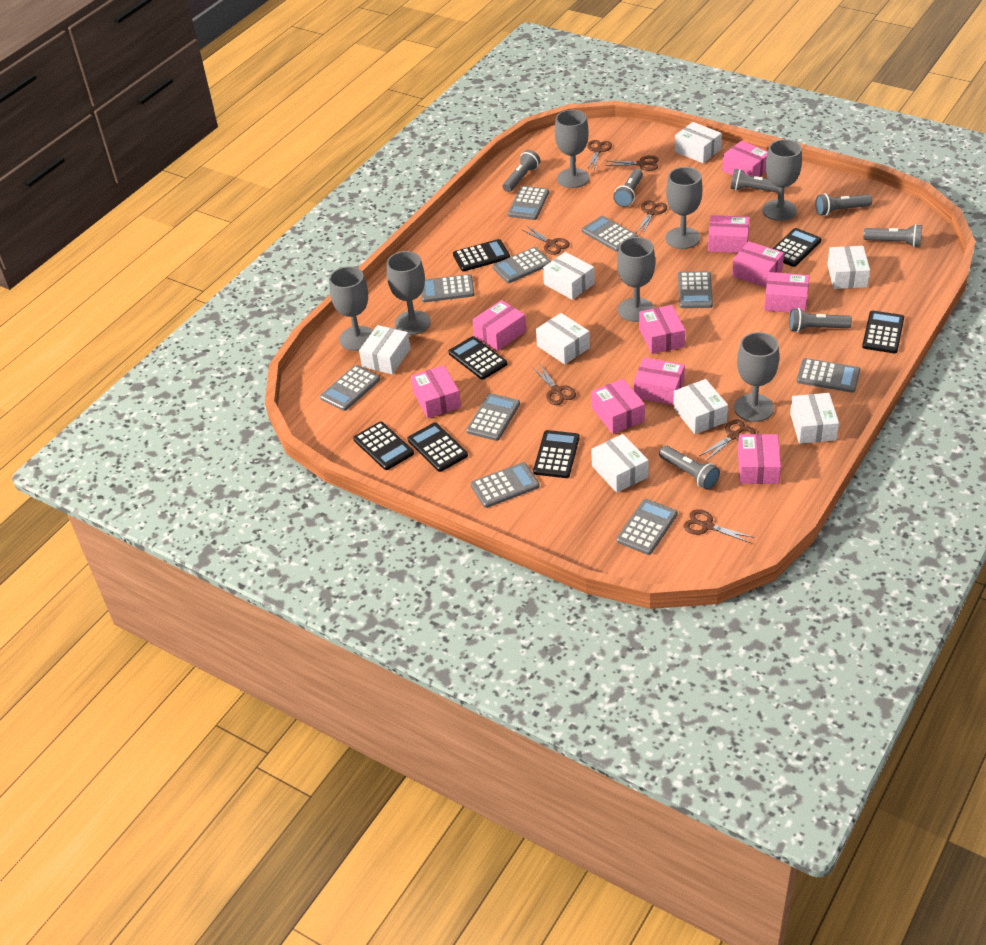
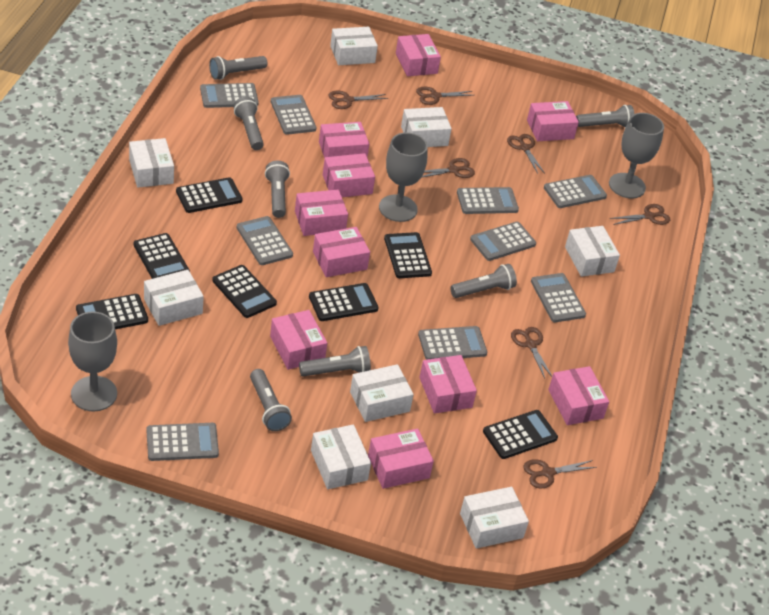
grey calculator: [320,365,380,411] [421,274,475,302] [466,393,520,441] [471,462,539,508] [493,247,551,283] [508,186,549,220] [582,216,638,252] [617,499,678,555] [678,271,713,308] [797,358,860,393] = 10 -> [146,423,219,461] [200,83,259,108] [237,216,293,265] [271,95,317,135] [418,326,487,360] [457,187,519,214] [470,222,536,261] [531,273,586,322] [544,175,607,208] = 9
grey goblet: [329,267,373,351] [387,251,431,335] [555,110,589,188] [617,237,655,322] [665,167,703,249] [734,332,779,422] [762,139,802,221] = 7 -> [68,311,117,411] [379,132,428,222] [609,113,664,198] = 3

